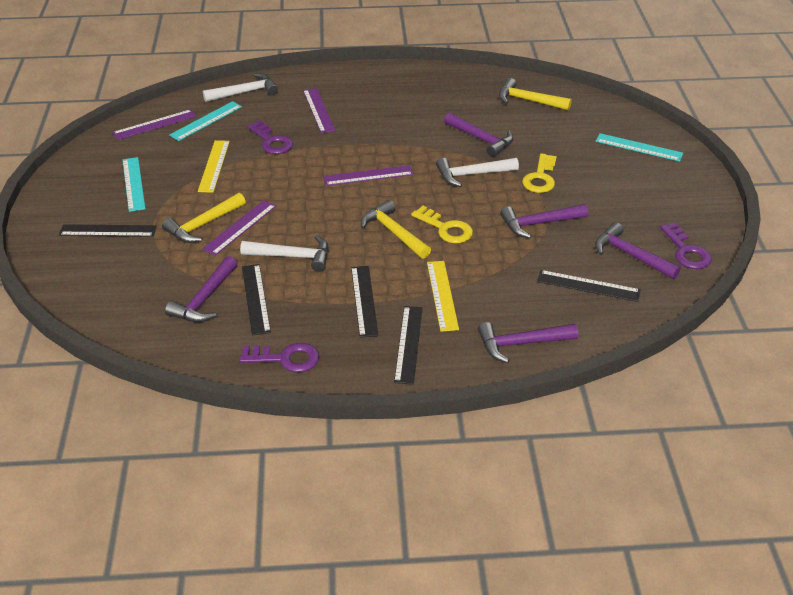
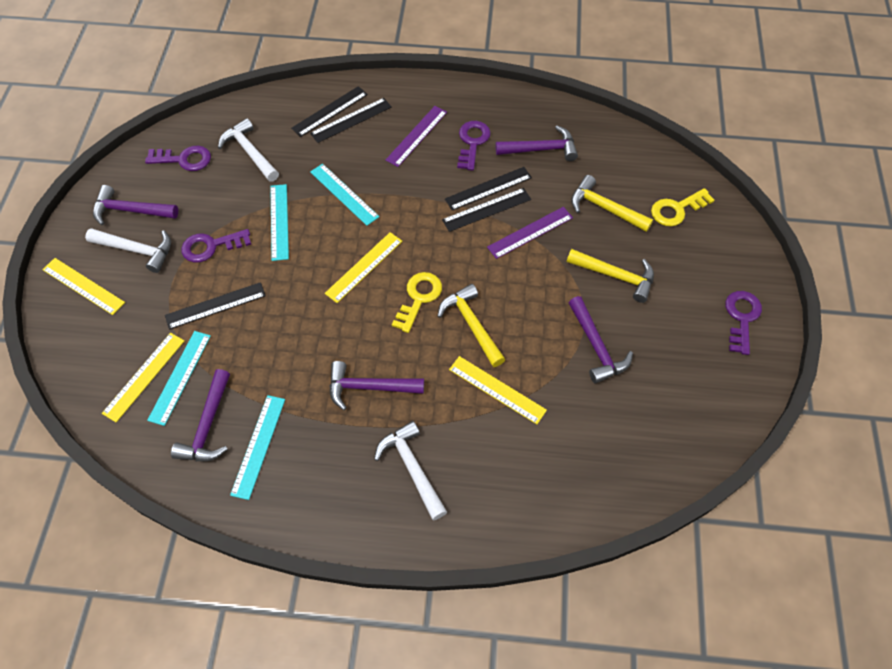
purple key: [239,343,319,372] [247,120,293,154] [660,222,712,269] = 3 -> [145,146,211,171] [181,229,251,263] [457,121,491,171] [725,291,762,355] = 4
purple ruler: [112,109,196,140] [202,200,276,256] [303,88,335,133] [323,165,413,186] = 4 -> [385,106,447,167] [487,207,573,259] = 2
turquoise ruler: [123,157,146,212] [169,101,242,141] [596,133,683,162] = 3 -> [147,331,211,426] [230,395,285,500] [270,184,289,261] [310,164,379,226] = 4
yellow ruler: [198,140,230,193] [427,261,459,332] = 2 -> [42,258,125,315] [102,333,184,422] [325,232,402,303] [449,356,547,424] = 4

